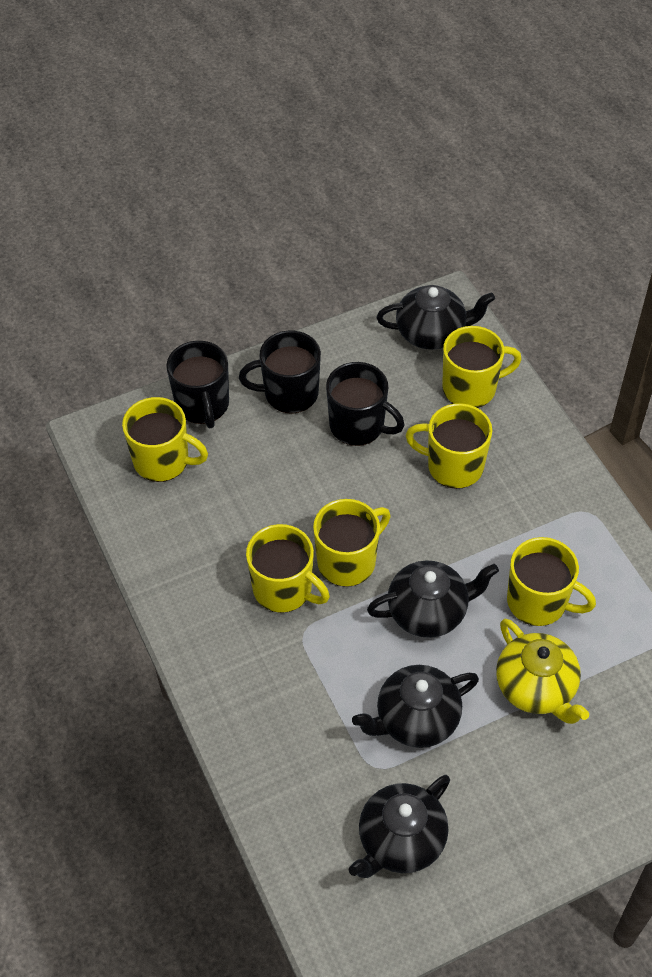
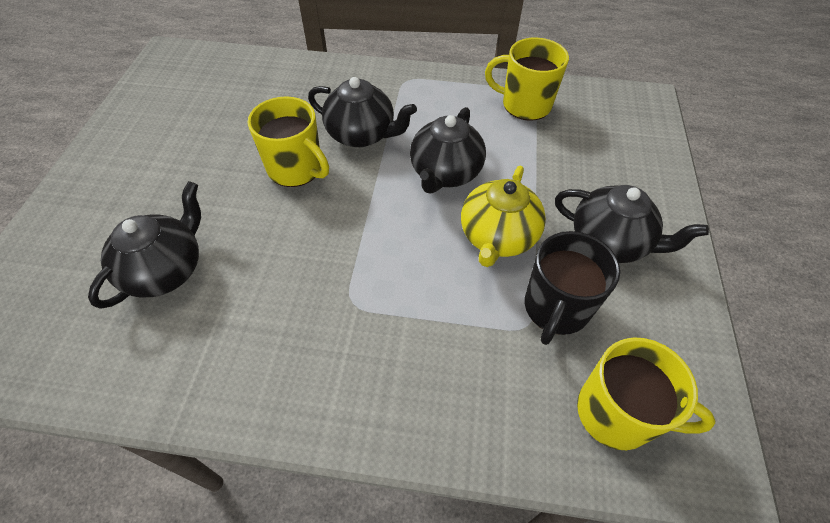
black mug: [166,341,229,428] [239,331,321,413] [326,362,405,446] = 3 -> [525,231,620,345] = 1
yellow mug: [122,397,208,482] [246,524,330,613] [313,499,391,587] [405,403,492,489] [442,326,522,408] [507,537,596,626] = 6 -> [248,96,329,187] [485,38,569,121] [577,337,715,450] = 3

